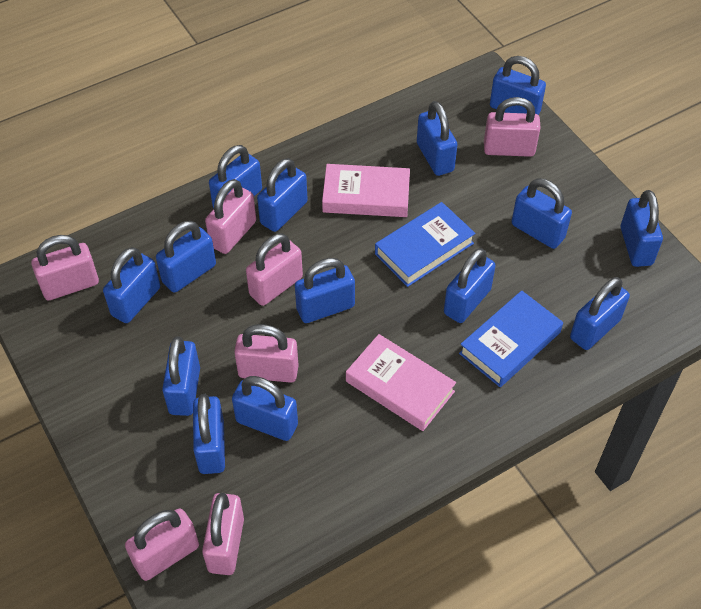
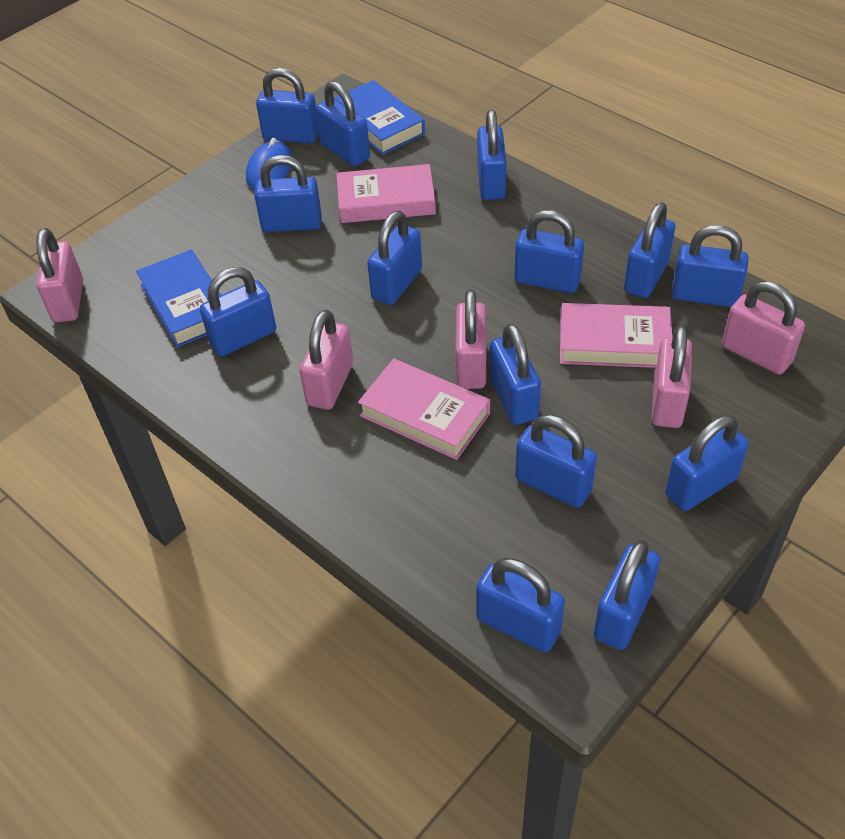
blue mouse: none = 0 -> [246,138,292,190] = 1
pink book: [322,164,410,217] [346,334,456,431] = 2 -> [336,164,436,223] [358,359,490,460] [560,303,672,368] = 3
pink padlock: [31,235,99,300] [125,508,199,581] [202,493,244,575] [205,179,256,254] [234,324,298,383] [246,233,303,306] [484,97,540,157] = 7 -> [36,228,83,322] [299,310,353,410] [455,290,486,389] [651,325,692,428] [722,281,805,375] = 5

